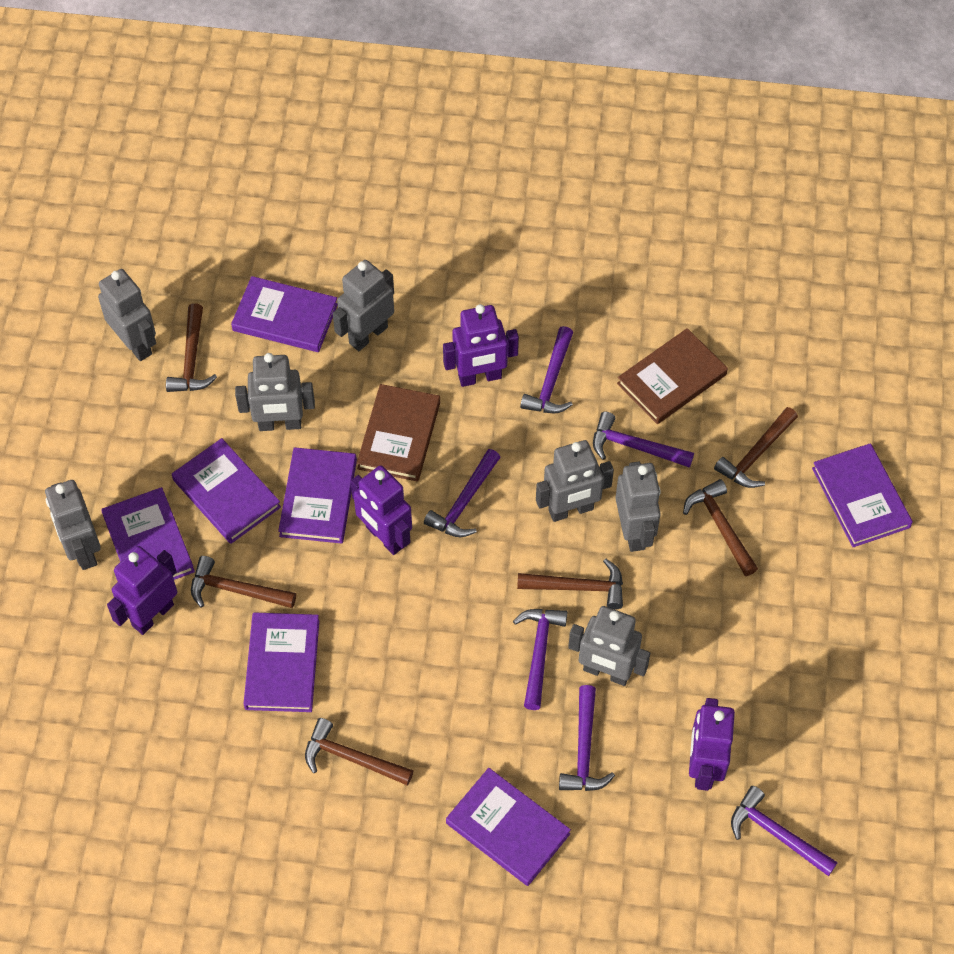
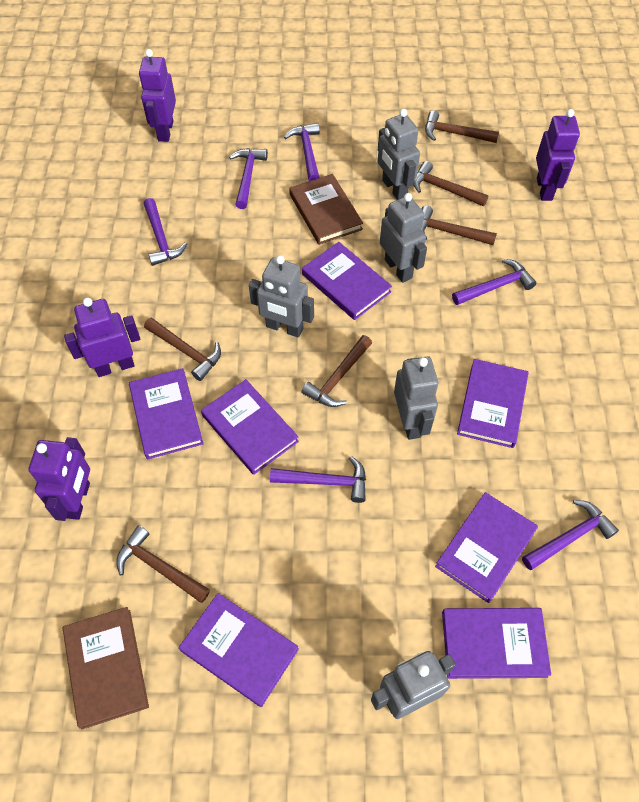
grey robot: [45,480,101,570] [98,269,156,361] [235,353,315,431] [333,260,394,351] [536,440,614,522] [568,606,650,686] [615,462,661,552] = 7 -> [249,255,314,338] [371,651,455,719] [377,109,420,200] [380,193,427,283] [394,356,439,440] = 5

